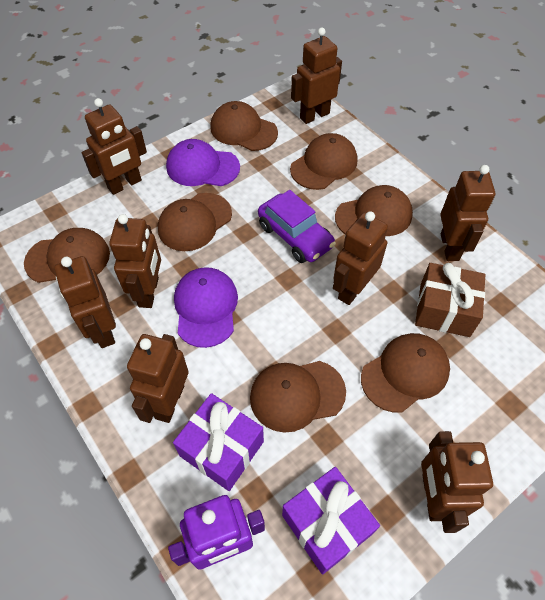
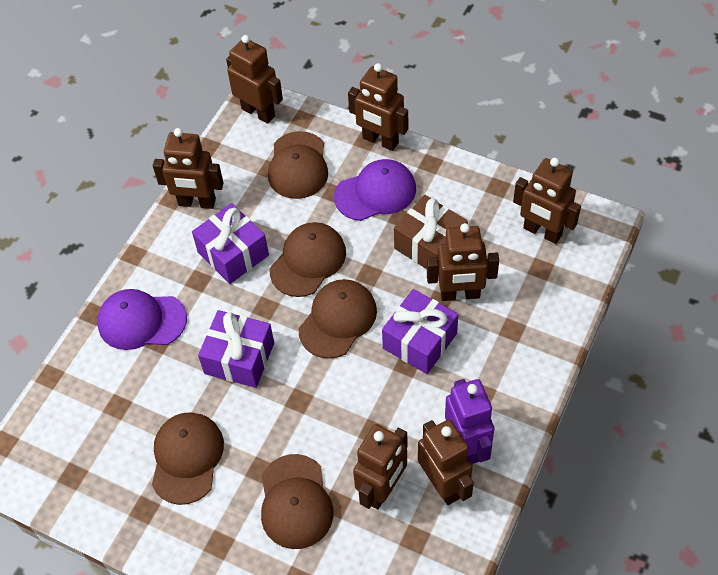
brown cap: [24,228,110,283] [158,193,232,251] [210,101,278,151] [250,361,346,433] [290,133,357,190] [335,185,413,236] [361,333,450,413] = 7 -> [152,412,224,505] [261,454,333,549] [268,131,328,199] [270,222,346,297] [299,279,377,359] = 5
brown robot: [54,256,116,348] [82,98,147,195] [109,214,161,308] [127,334,189,423] [291,28,342,124] [333,211,388,305] [421,431,493,533] [440,165,495,261] = 8 -> [153,128,224,209] [226,35,283,124] [348,63,408,151] [353,424,407,510] [418,419,474,505] [427,223,499,301] [513,158,581,244] = 7
purple car: [258,190,336,263] = 1 -> none = 0
purple gift: [173,393,264,491] [282,467,380,575] = 2 -> [192,203,269,284] [198,310,274,388] [382,289,458,374] = 3

